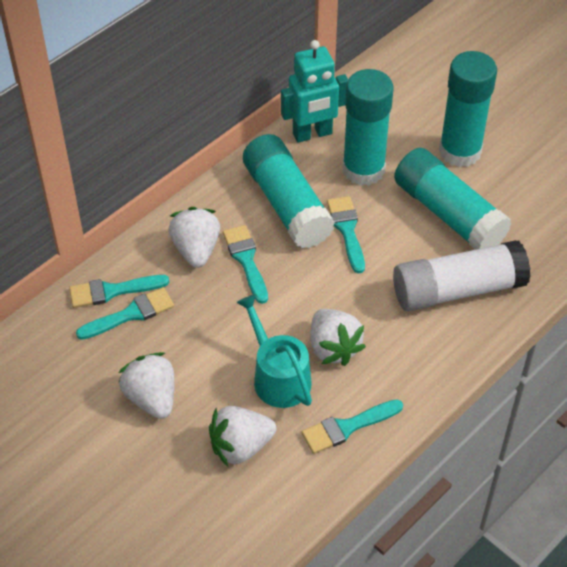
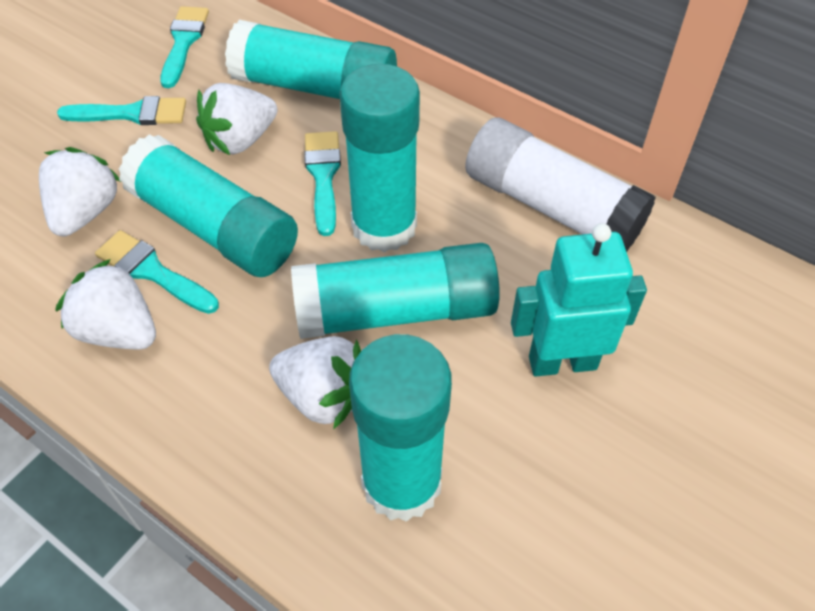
turquoise brush: [69,275,169,308] [76,287,174,340] [223,225,268,304] [302,399,403,454] [327,196,365,273] = 5 -> [57,96,186,125] [95,230,219,314] [160,6,209,88] [304,131,341,236] = 4
turquoise glue stick: [243,134,335,248] [342,69,394,186] [394,148,512,250] [439,51,497,167] = 4 -> [119,134,298,277] [225,20,397,99] [291,243,500,339] [339,64,420,252] [349,334,452,522] = 5
turquoise watering can: [236,294,312,408] = 1 -> none = 0

